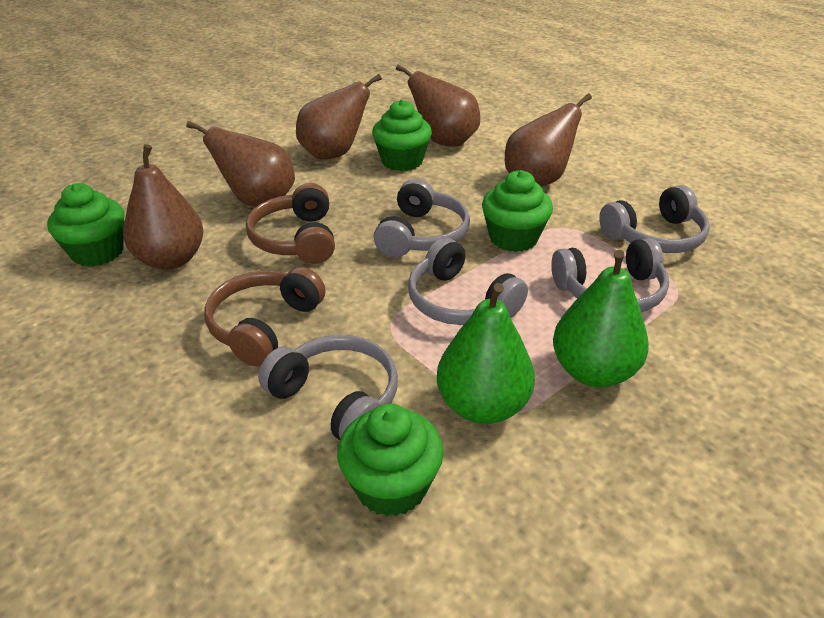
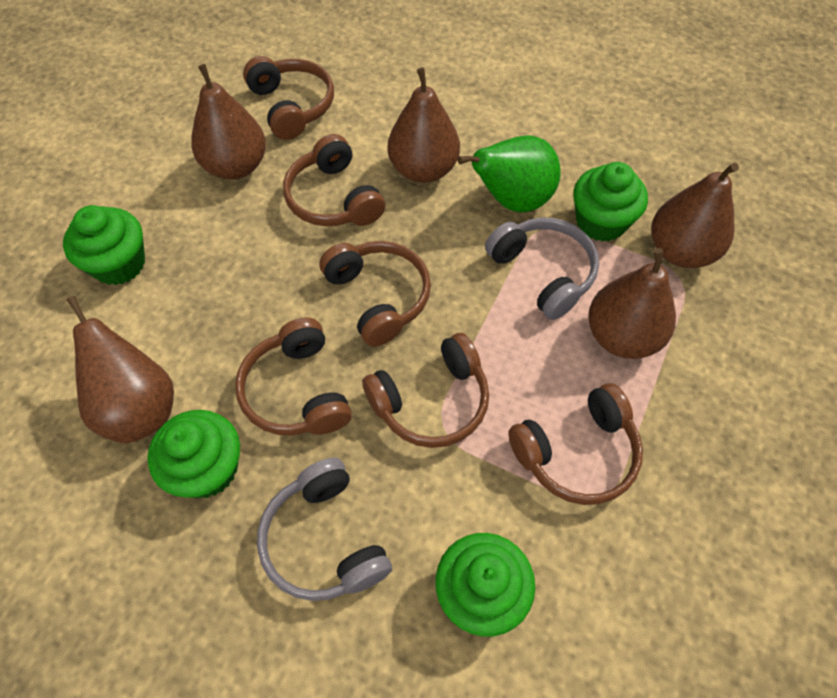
brown headphones: [204,267,326,366] [246,183,335,264] = 2 -> [235,317,352,436] [243,56,334,140] [283,134,385,227] [319,241,431,347] [362,333,489,448] [508,383,643,505] = 6
green pear: [437,283,535,424] [553,250,649,387] = 2 -> [458,135,561,213] = 1
grey headphones: [258,335,398,440] [374,179,470,257] [408,238,528,325] [551,238,669,312] [599,185,710,253] = 5 -> [257,458,392,601] [485,217,599,320] = 2

